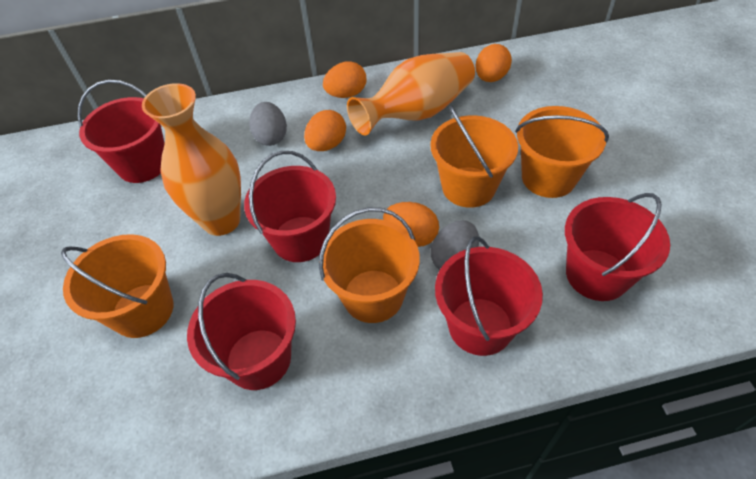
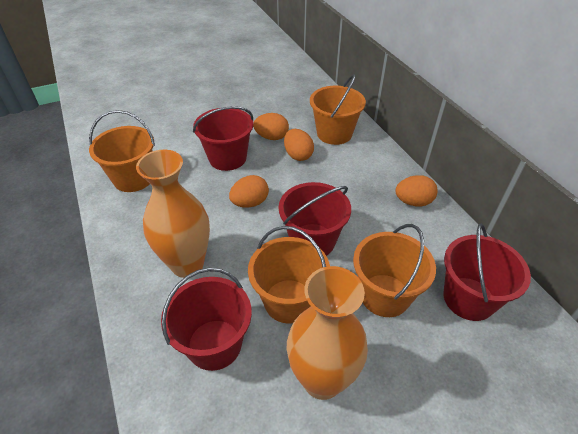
grey egg: [249,102,287,146] [431,220,479,270] = 2 -> none = 0
red bucket: [78,80,165,183] [187,273,296,390] [244,151,336,262] [435,237,543,356] [565,193,670,301] = 5 -> [161,268,252,371] [193,106,253,171] [279,182,351,256] [443,224,531,321] = 4

